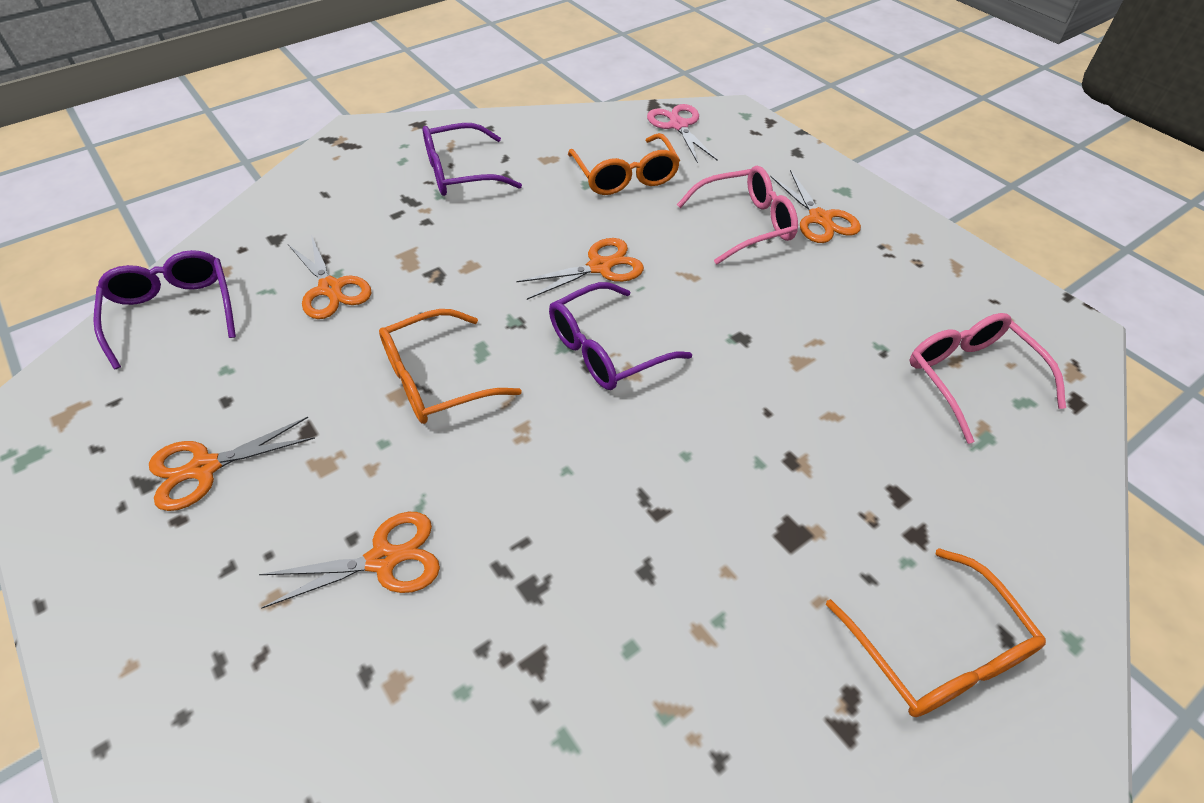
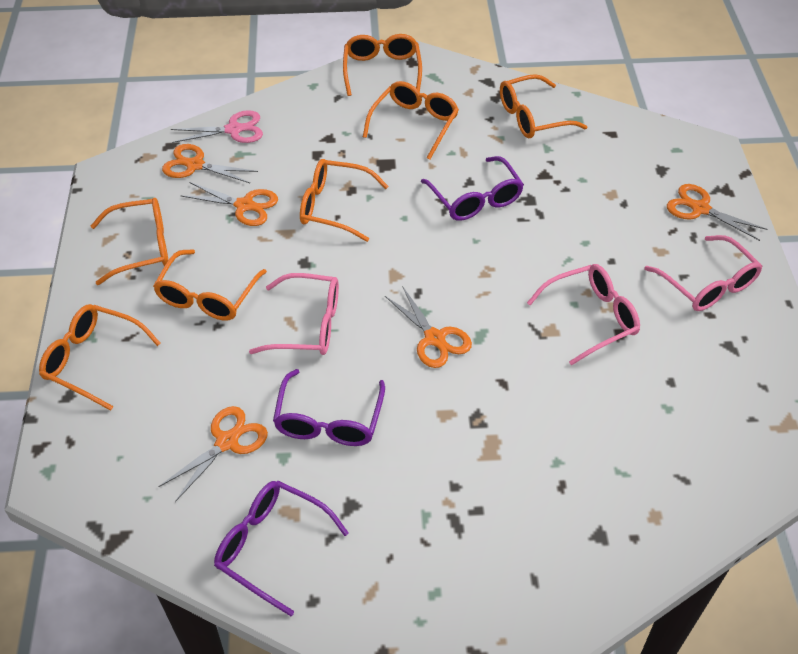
orange glasses: [379,309,522,424] [568,133,680,195] [826,548,1046,717] = 3 -> [39,304,160,411] [91,198,168,285] [153,249,267,320] [300,159,388,242] [343,34,422,96] [363,81,459,160] [500,74,588,138] = 7
pink glasses: [677,166,798,264] [909,313,1066,444] = 2 -> [249,273,339,355] [527,264,640,365] [644,235,763,311] = 3

